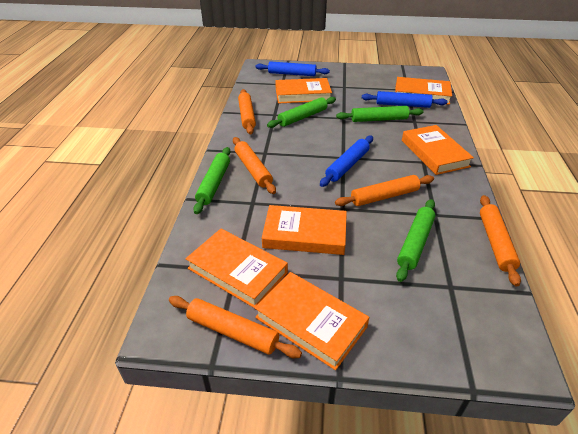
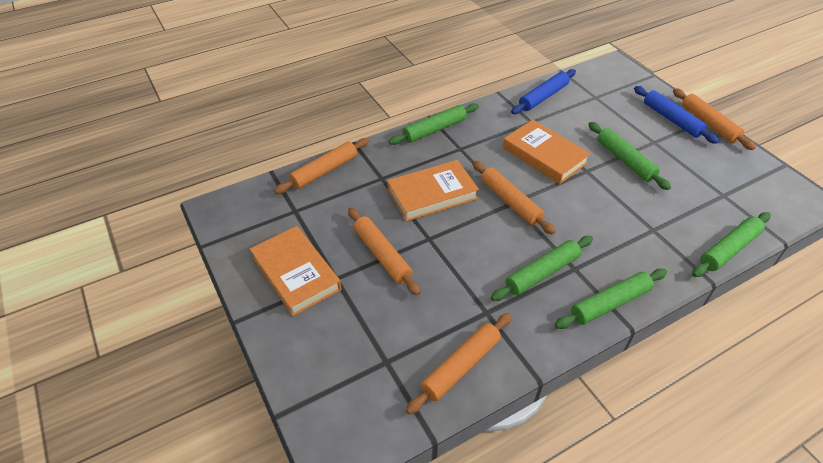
blue rolling pin: [255,61,330,76] [320,136,373,187] [362,91,448,108] = 3 -> [511,69,576,114] [634,86,719,144] = 2
green rolling pin: [193,147,230,214] [267,97,336,128] [336,106,424,122] [396,199,435,282] = 4 -> [388,103,479,145] [491,236,593,301] [555,268,667,329] [588,122,671,190] [692,212,771,277] = 5
orange book: [185,229,288,308] [255,272,369,370] [262,205,347,255] [275,78,332,103] [395,77,452,105] [402,125,474,175] = 6 -> [250,226,342,316] [387,160,479,221] [503,120,591,184] = 3

